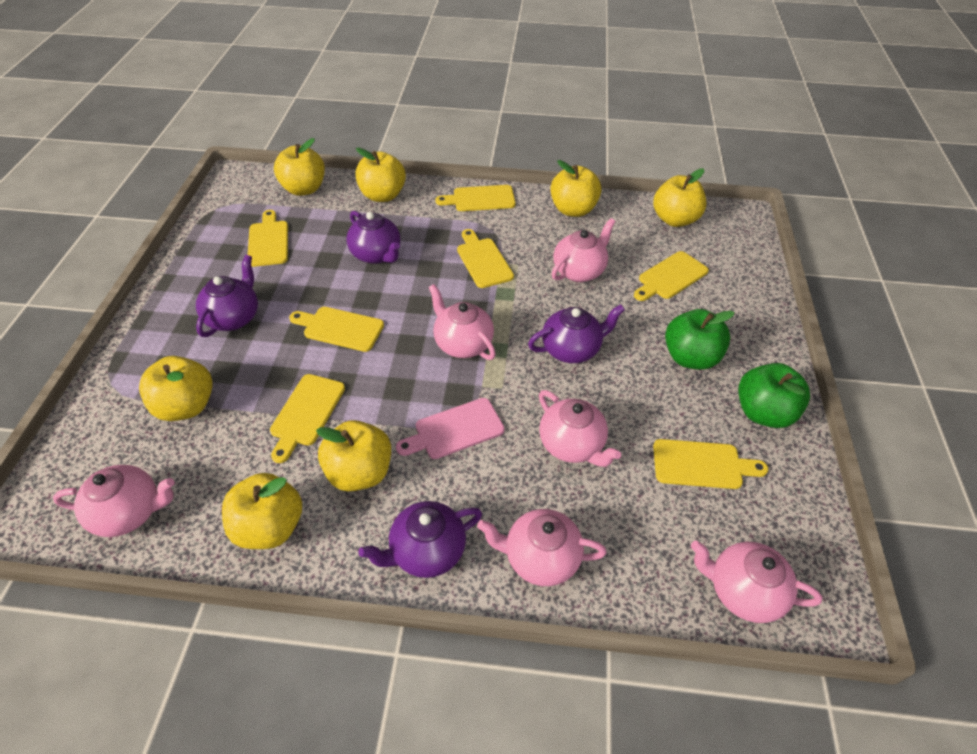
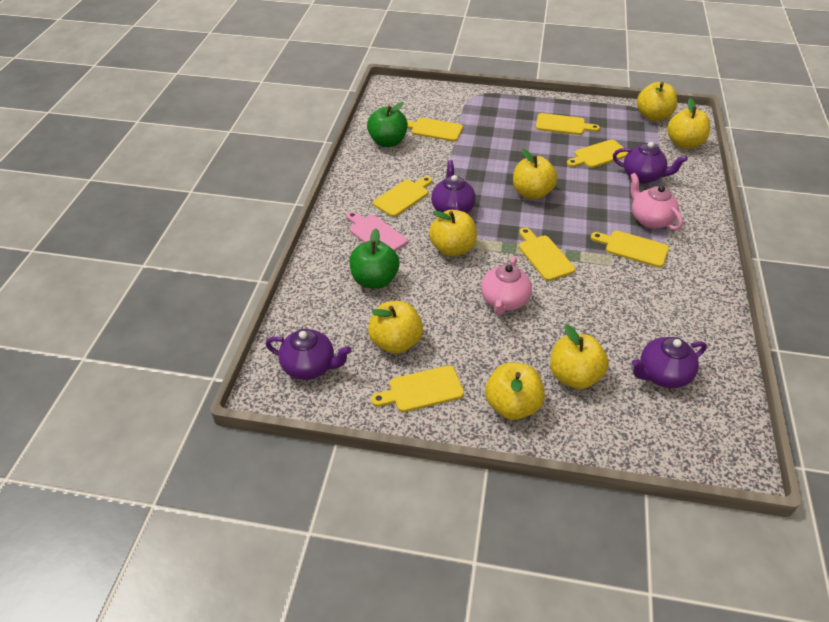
pink teapot: [53,465,175,537] [429,284,496,360] [477,509,607,586] [539,390,621,467] [552,218,616,282] [691,541,822,623] = 6 -> [481,257,532,316] [630,173,683,230] = 2

